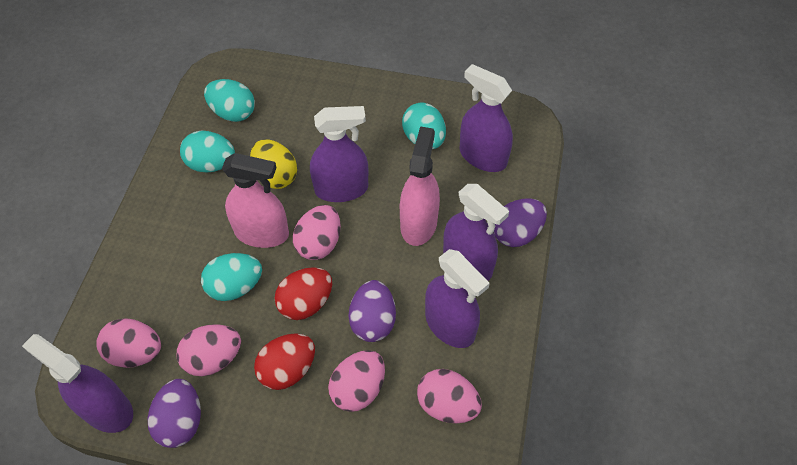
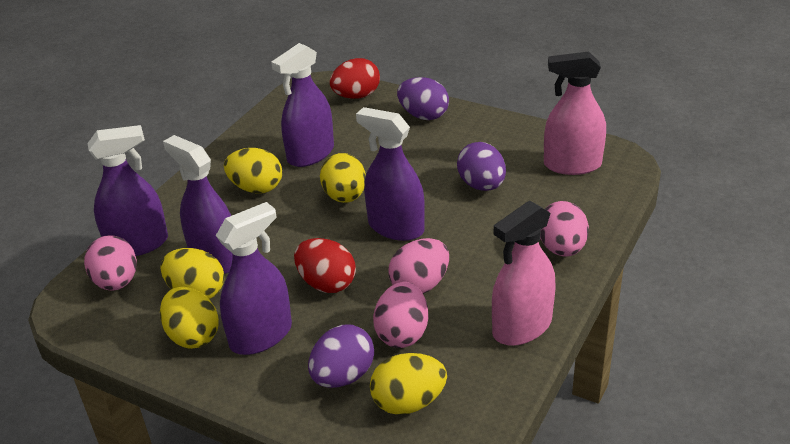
pink egg: [96,318,161,368] [176,324,241,376] [293,205,341,260] [328,350,385,412] [417,369,482,423] = 5 -> [84,235,137,291] [373,282,428,348] [388,238,449,294] [540,201,589,257] = 4
turquoise egg: [180,131,235,173] [201,253,262,301] [204,79,255,122] [402,103,446,149] = 4 -> none = 0
yellow egg: [250,139,297,189] = 1 -> [160,248,224,299] [160,287,219,349] [224,148,282,193] [320,153,366,203] [370,353,447,415] = 5

